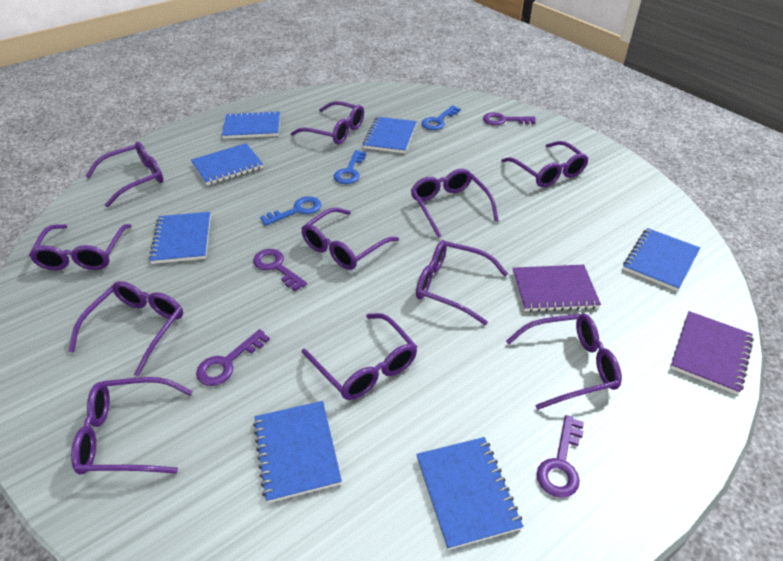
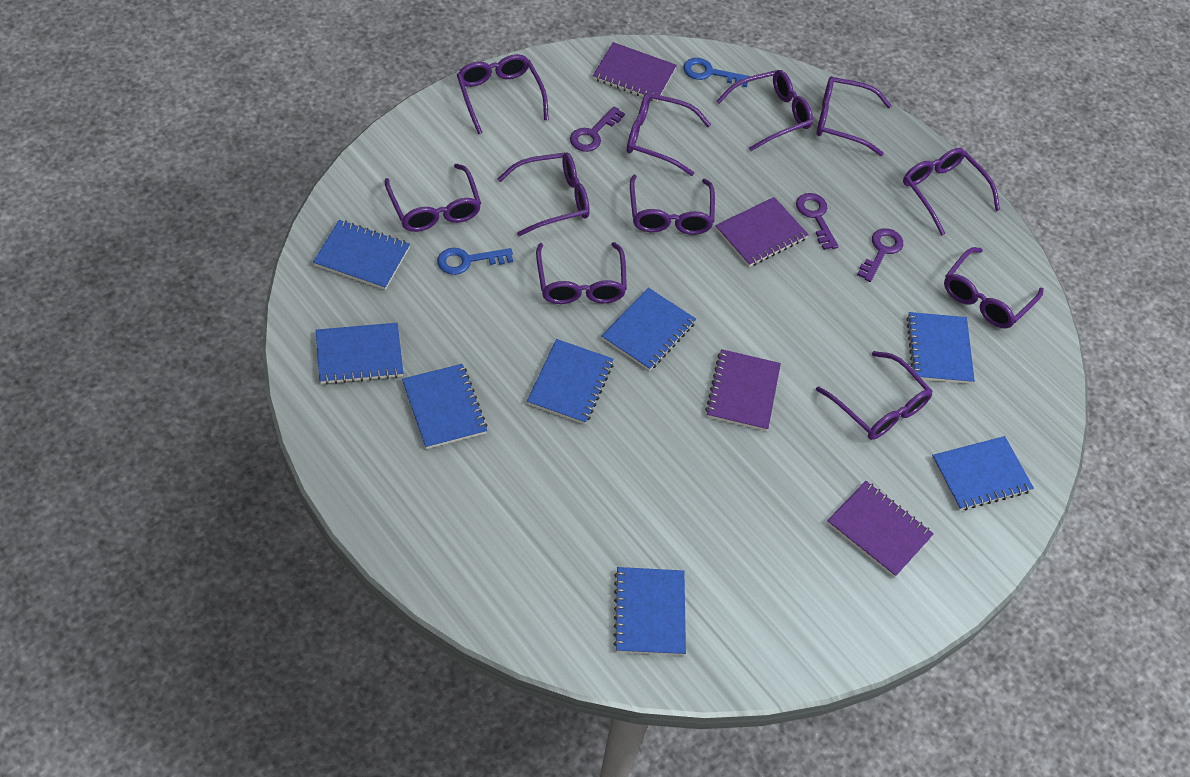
blue key: [260,196,321,226] [334,150,366,184] [422,105,461,130] = 3 -> [437,248,513,275] [683,58,751,87] = 2
blue notebook: [149,212,211,264] [191,143,263,185] [222,111,280,139] [253,401,342,503] [362,117,417,153] [416,437,523,550] [623,228,700,291] = 7 -> [313,220,410,290] [316,323,403,385] [402,364,488,449] [527,339,614,424] [601,288,696,371] [613,567,686,656] [906,312,975,384] [932,436,1034,511] = 8
purple key: [196,329,270,386] [253,249,307,291] [483,112,536,125] [537,415,584,498] = 4 -> [570,106,625,152] [796,193,839,250] [857,228,903,282] = 3
purple notebook: [513,265,601,312] [670,311,754,395] = 2 -> [593,42,677,102] [705,349,781,431] [715,197,809,267] [827,481,934,577] = 4

